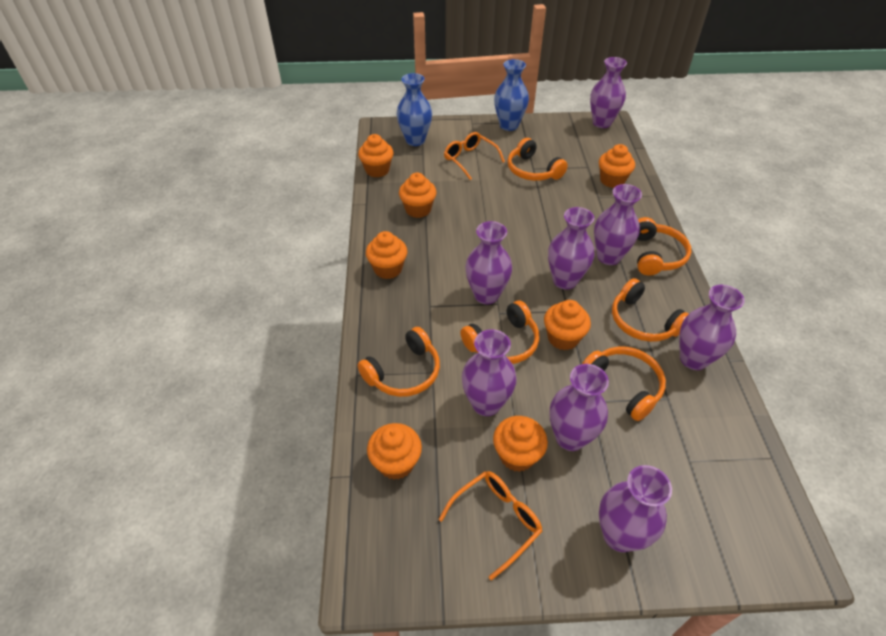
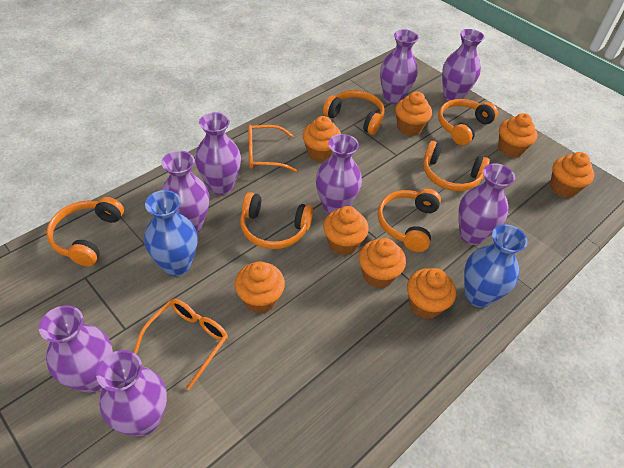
orange cupcake: [358,134,393,177] [366,231,407,279] [367,423,422,480] [399,173,437,218] [493,416,548,472] [544,300,591,350] [599,144,635,188] = 7 -> [235,261,285,313] [302,116,341,162] [323,206,369,256] [359,238,406,288] [395,92,432,136] [407,268,456,319] [498,113,537,158] [550,152,594,198] = 8

